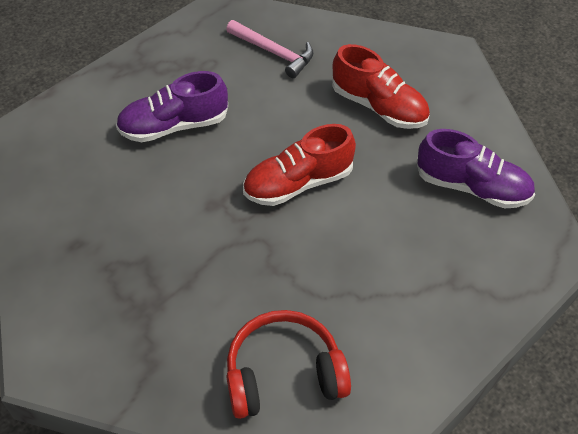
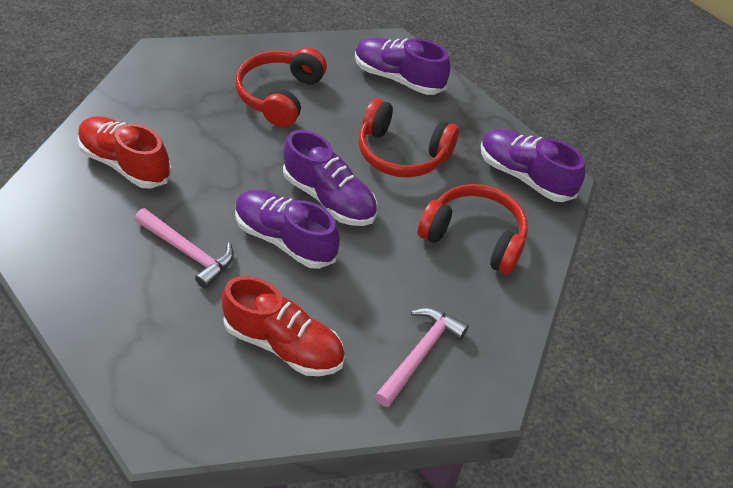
pink hammer: [226,20,313,78] = 1 -> [135,208,234,289] [375,307,469,407] = 2
purple shoe: [116,71,228,142] [416,129,535,208] = 2 -> [235,190,339,269] [283,130,377,226] [355,38,451,95] [481,129,585,202] = 4
red headphones: [226,310,351,419] = 1 -> [235,47,327,127] [359,99,459,178] [417,184,528,275] = 3

